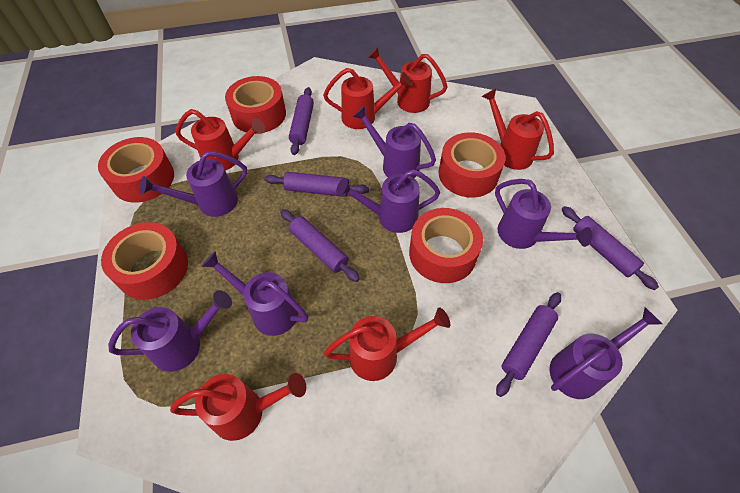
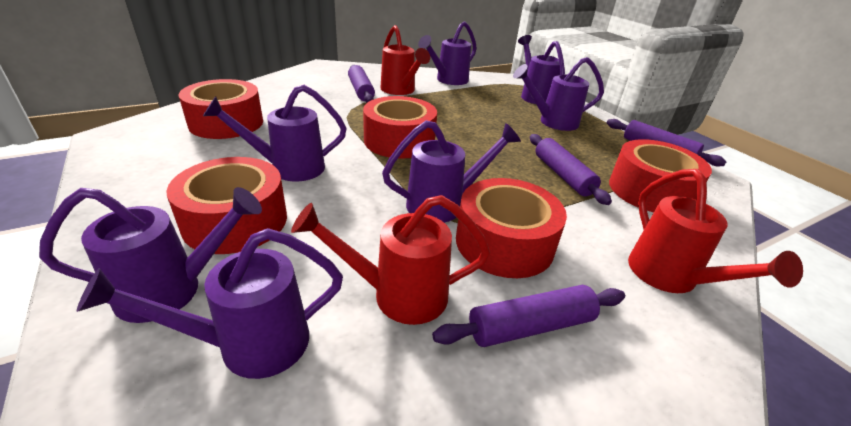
purple rolling pin: [264,172,369,197] [280,209,360,282] [289,87,314,155] [496,292,561,397] [562,206,659,290] = 5 -> [348,65,375,103] [432,285,625,347] [530,134,612,205] [607,119,726,166] = 4
red watering can: [170,373,306,441] [176,109,265,171] [323,68,411,129] [324,307,450,381] [368,47,448,113] [482,88,554,170] = 6 -> [291,195,490,325] [380,25,430,95] [628,169,803,293] = 3

